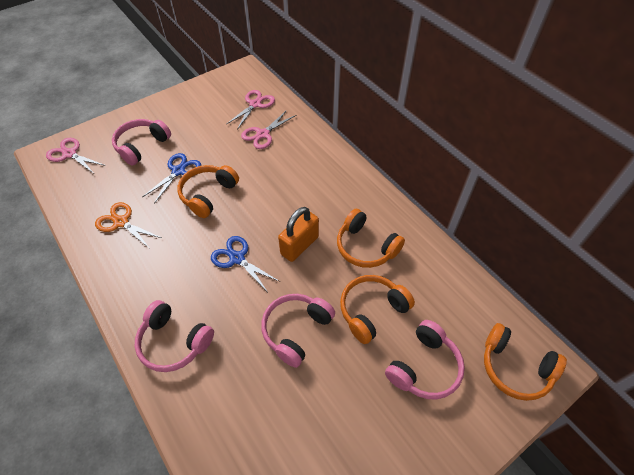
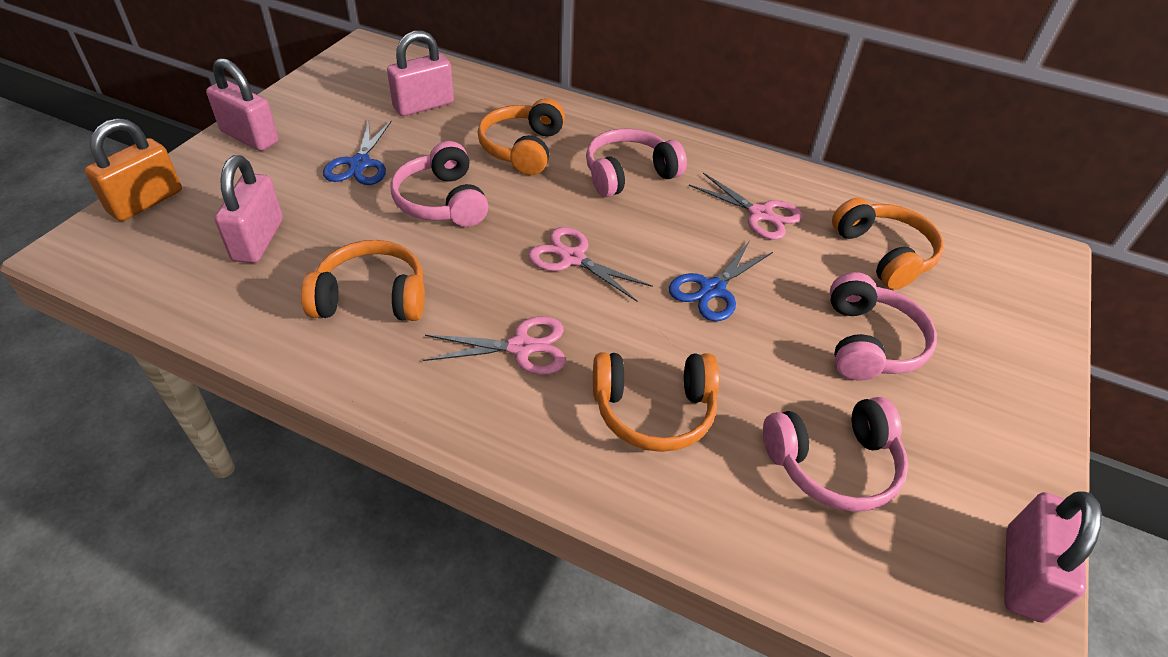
orange scissors: [95,202,161,248] = 1 -> none = 0
pink padlock: none = 0 -> [206,58,279,151] [214,155,283,263] [387,30,454,116] [1004,491,1102,623] = 4

